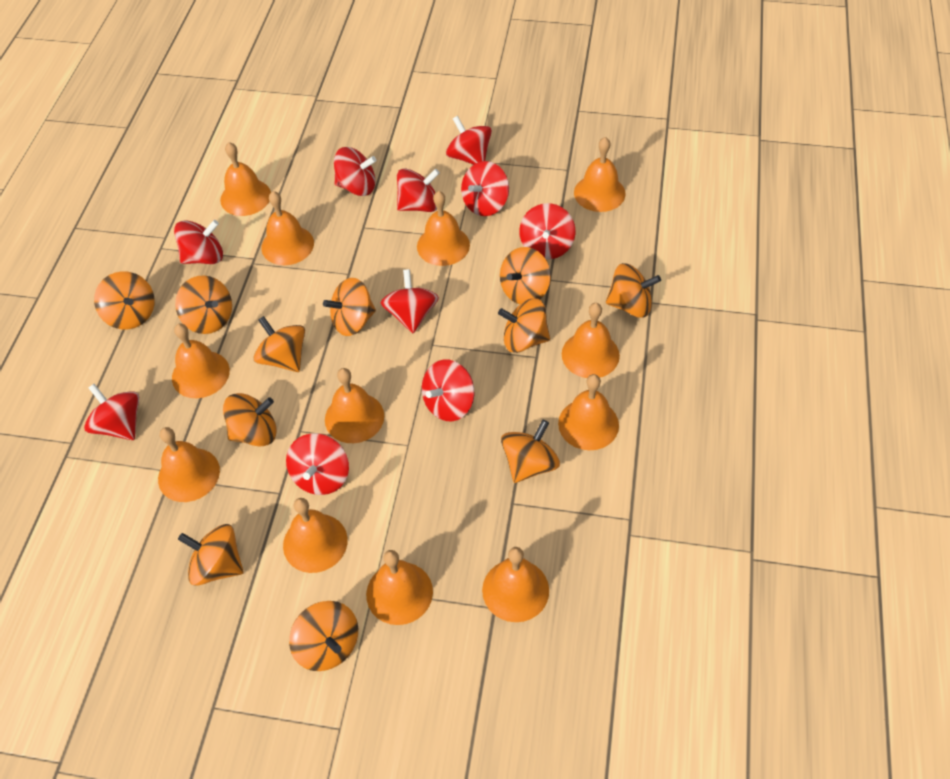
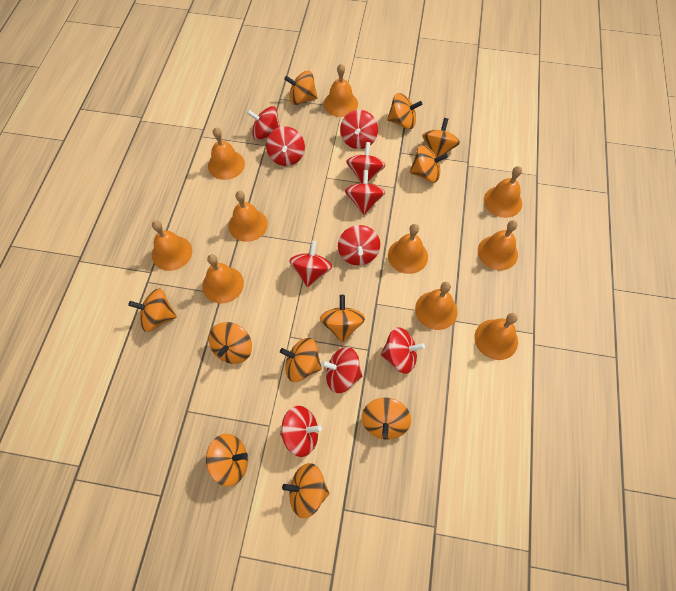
orange bell: [158,427,220,502] [172,324,230,398] [220,142,271,216] [261,191,314,265] [283,498,348,573] [325,368,384,443] [366,550,433,625] [417,191,470,266] [482,547,549,622] [558,374,619,450] [562,303,620,378] [574,137,626,212] = 12 -> [152,221,192,271] [202,254,244,304] [208,127,245,180] [228,191,268,242] [324,64,358,117] [388,224,428,274] [415,282,458,330] [475,313,518,360] [478,220,518,270] [484,166,522,218] = 10

